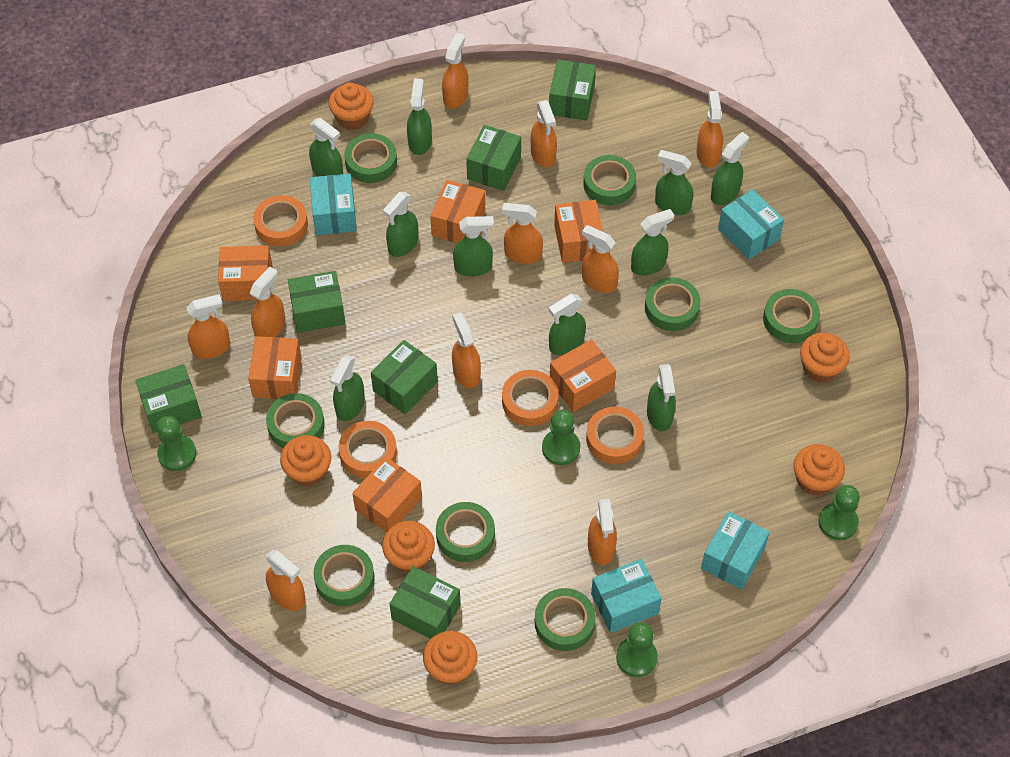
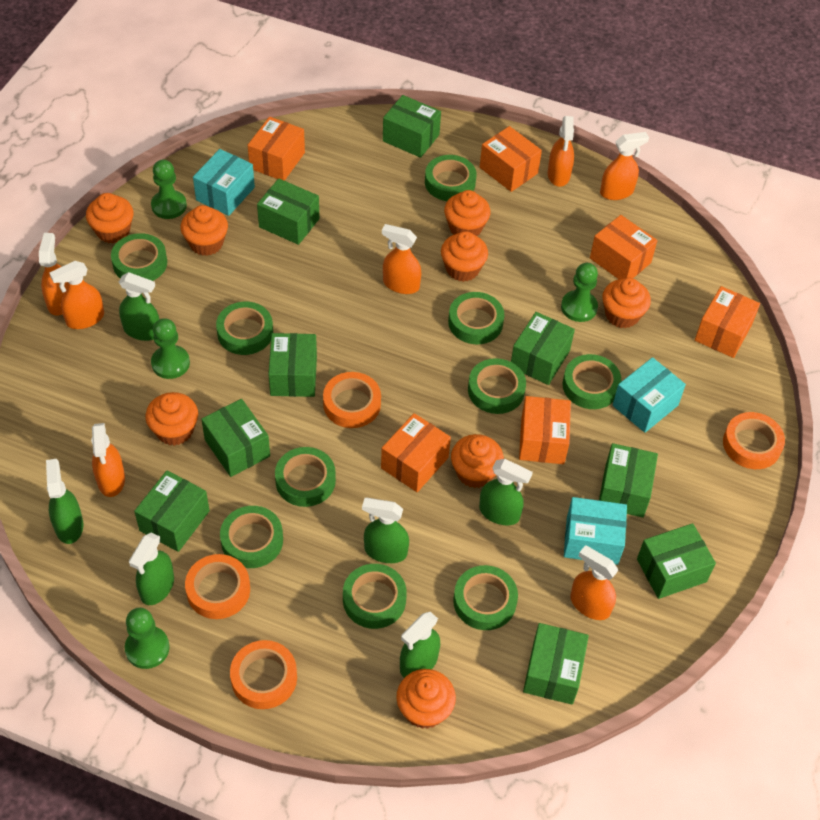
green box: [135,364,202,433] [288,271,346,333] [371,340,438,414] [390,566,461,639] [466,125,521,191] [549,60,596,120] = 6 -> [134,470,210,552] [201,399,270,477] [257,179,319,245] [268,333,317,397] [383,95,441,158] [511,312,575,385] [523,623,589,705] [599,443,658,517] [637,523,716,599] = 9
green spray bottle: [309,118,343,177] [330,355,365,421] [383,192,418,257] [407,78,432,155] [453,216,494,277] [549,294,586,355] [631,209,674,276] [647,364,676,431] [655,150,693,215] [711,132,749,205] = 10 -> [46,459,83,544] [119,272,159,341] [129,533,174,605] [362,498,409,563] [400,612,440,678] [479,459,533,525] = 6
green tape: [266,393,325,448] [313,545,375,606] [344,133,397,183] [436,502,495,562] [535,588,596,651] [583,155,636,205] [645,277,700,331] [763,289,820,343] = 8 -> [111,233,167,281] [216,302,273,355] [220,506,283,568] [275,447,336,507] [343,564,407,629] [425,155,476,201] [448,292,504,344] [453,565,518,630] [468,358,526,414] [563,354,621,409] = 10
orange cupcake: [280,435,331,487] [329,83,374,130] [382,521,435,573] [423,631,477,685] [793,444,845,496] [800,333,850,383] = 6 -> [86,193,134,243] [145,392,198,446] [180,205,228,256] [396,669,456,729] [441,231,488,282] [444,190,491,236] [451,434,504,488] [602,278,651,328] = 8
orange spray bottle: [186,294,230,359] [250,267,285,337] [266,549,306,611] [442,33,468,109] [452,312,481,388] [502,203,543,264] [531,100,557,168] [582,225,619,293] [588,499,617,565] [697,91,723,168] = 10 -> [39,233,68,316] [50,261,104,329] [91,423,125,497] [382,224,421,294] [548,116,574,187] [570,545,618,620] [600,132,649,200] = 7
turquoise box: [310,174,357,235] [591,559,662,633] [701,511,770,590] [718,189,784,260] = 4 -> [193,149,255,216] [564,497,627,565] [612,357,686,433] = 3

